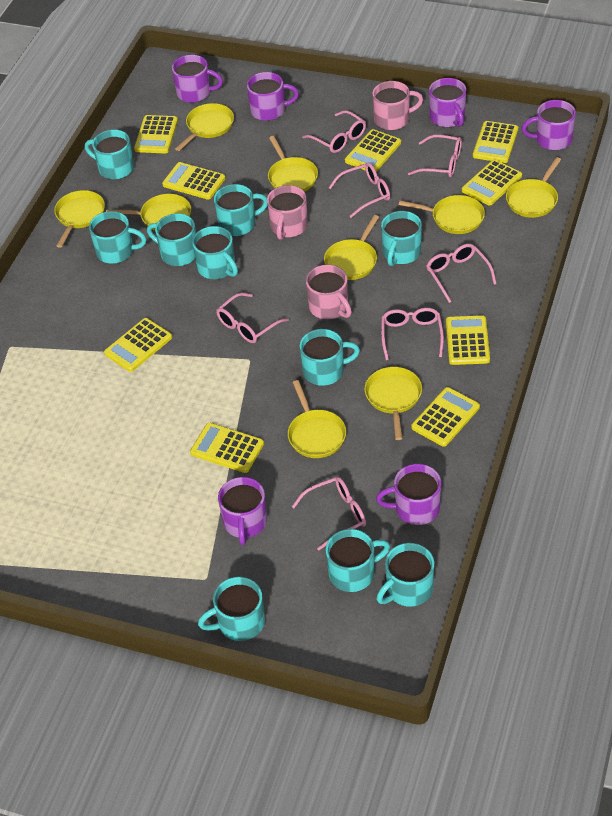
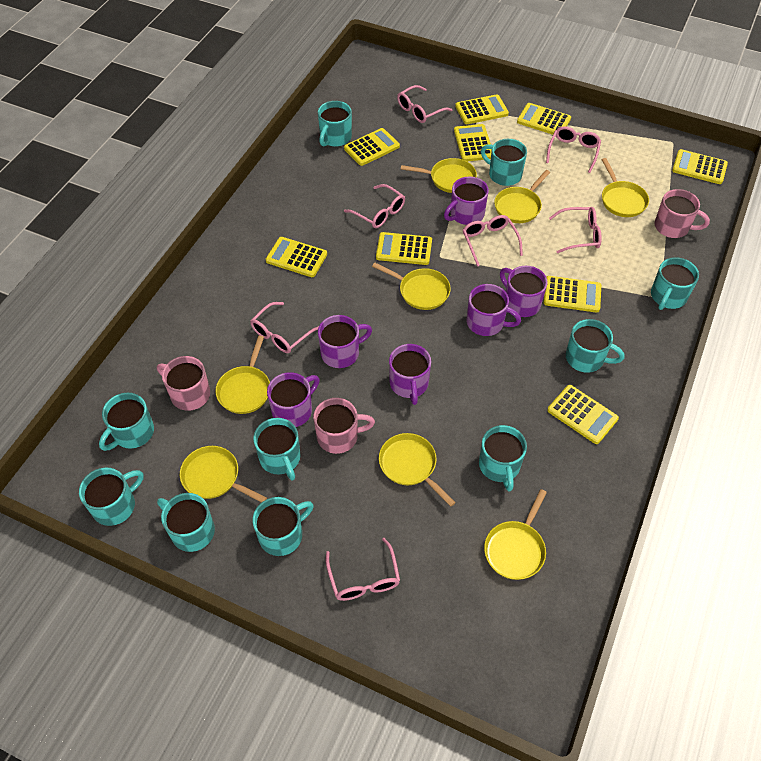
yellow pan: [54,190,105,248] [106,194,191,231] [175,103,234,151] [268,136,318,192] [288,380,346,458] [324,215,379,280] [364,367,422,440] [399,195,485,234] [506,157,561,218] = 9 -> [180,446,267,503] [215,335,270,414] [372,262,451,310] [379,433,456,507] [401,158,477,193] [484,489,547,580] [494,170,550,223] [602,158,649,217] = 8

